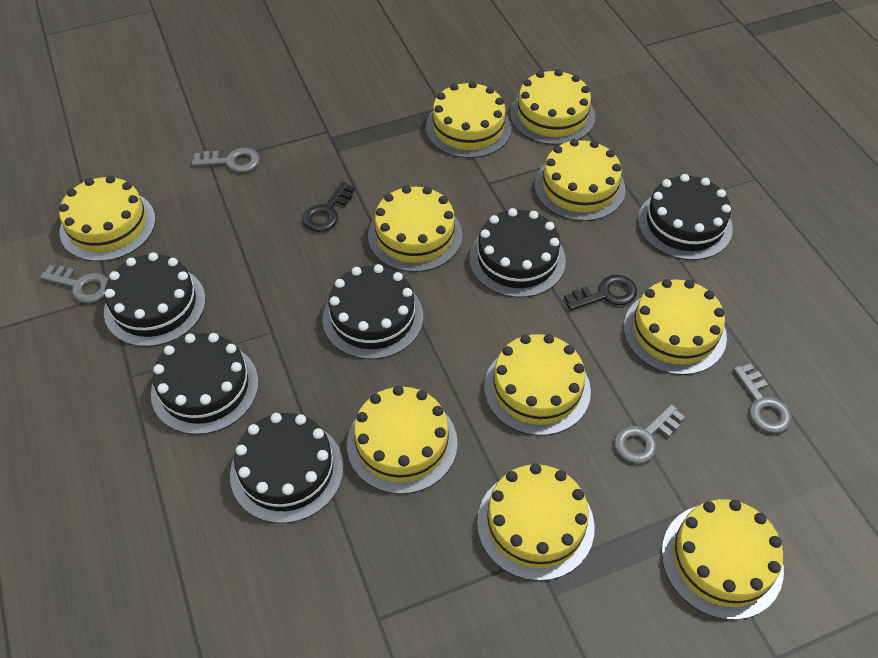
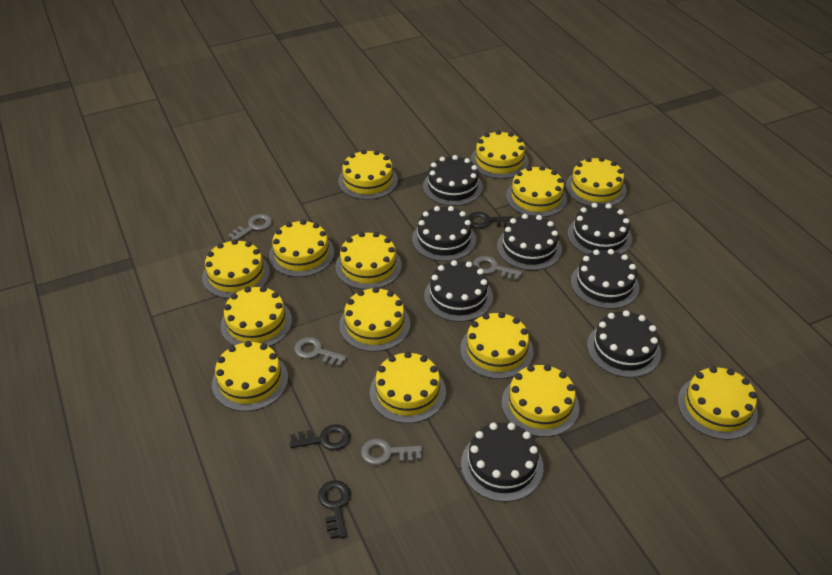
black cake: [104,252,206,347] [151,333,259,435] [230,413,344,523] [322,264,423,359] [469,208,566,298] [638,174,733,260] = 6 -> [412,206,476,261] [423,155,483,206] [424,260,493,322] [461,423,543,502] [497,214,562,270] [568,203,632,255] [571,249,639,309] [587,310,661,378] = 8
black key: [302,182,355,232] [564,275,637,311] = 2 -> [289,424,350,450] [318,480,351,539] [468,212,514,228] = 3
yellow cake: [59,175,156,262] [347,386,458,494] [368,185,462,272] [426,81,512,158] [477,463,595,581] [484,334,591,436] [510,69,595,145] [535,139,626,221] [624,279,727,375] [661,499,784,620] = 10 -> [202,239,270,299] [212,341,288,411] [221,286,292,347] [269,220,335,277] [335,232,402,290] [338,150,398,200] [339,287,410,352] [370,351,446,423] [460,312,533,379] [471,130,529,179] [502,364,580,437] [506,166,567,217] [566,157,626,206] [678,366,758,440] = 14

